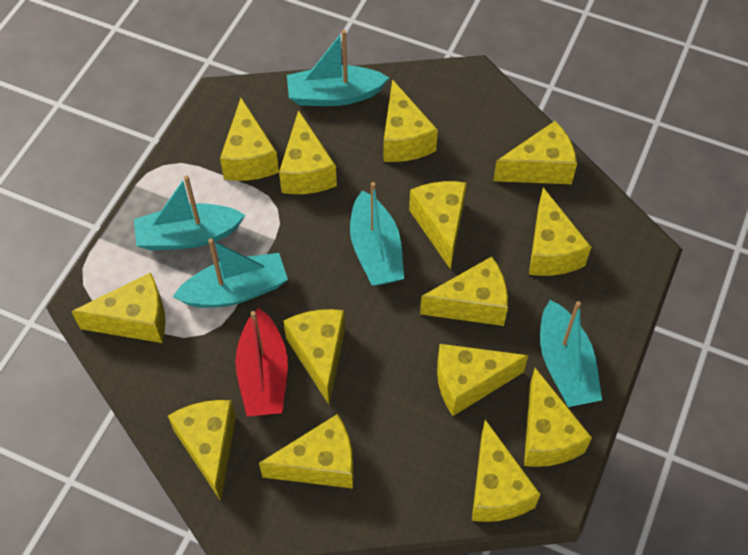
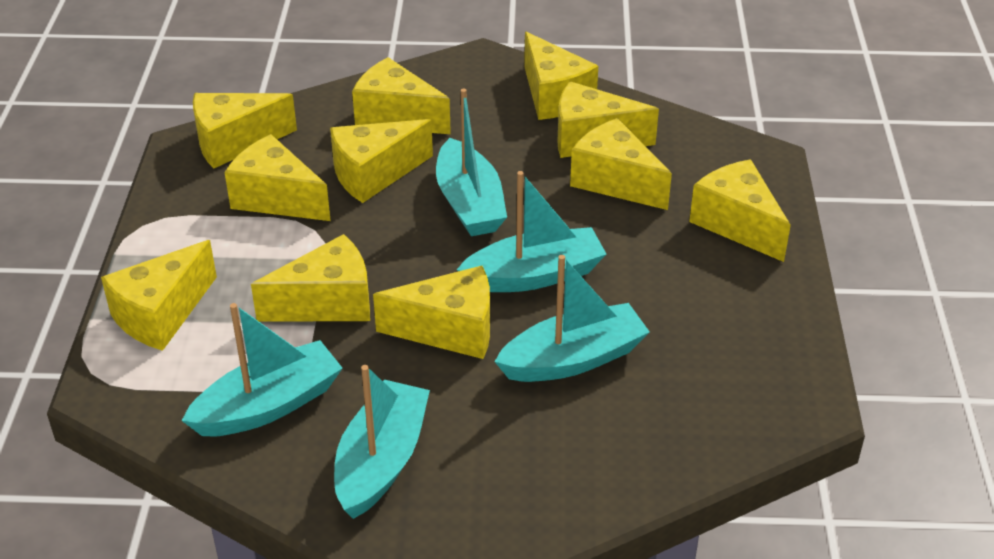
red boat: [235,308,288,416] = 1 -> none = 0
yellow cheese: [71,273,165,343] [168,400,236,501] [220,98,279,181] [259,414,354,488] [279,110,337,194] [283,309,345,404] [383,79,438,162] [409,181,467,270] [420,257,508,326] [437,344,528,416] [472,420,540,522] [493,121,577,184] [524,368,592,467] [529,187,591,276] = 14 -> [101,240,217,351] [193,93,297,168] [225,134,331,221] [251,234,370,322] [330,119,433,203] [352,57,451,134] [373,266,490,359] [524,32,598,120] [558,81,659,158] [570,118,672,210] [689,159,791,262] = 11

